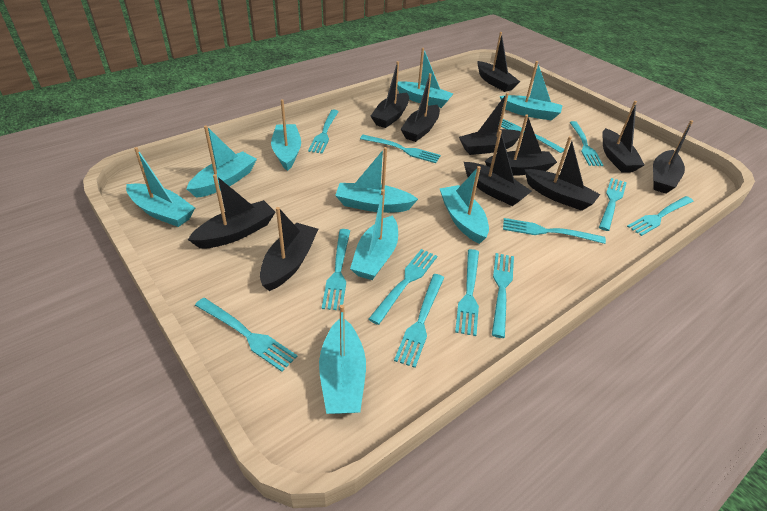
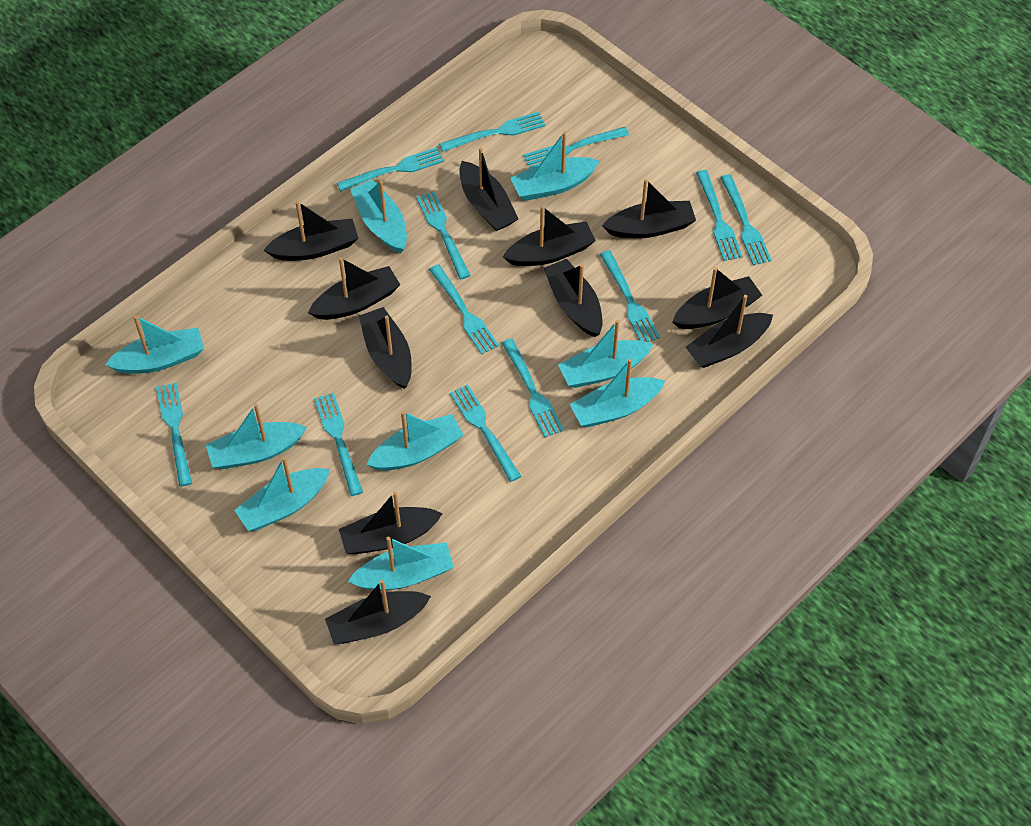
turquoise fork: [195,298,298,372] [308,110,339,154] [322,229,350,310] [360,135,441,163] [369,249,437,325] [394,274,444,368] [455,249,479,336] [492,253,514,338] [501,119,564,153] [503,218,606,244] [570,121,603,166] [599,178,627,231] [627,196,694,236] = 13 -> [156,383,192,486] [314,393,363,496] [337,147,444,191] [416,191,471,280] [429,264,499,354] [439,112,545,152] [450,384,521,482] [502,338,564,438] [523,127,629,168] [600,250,660,342] [696,170,743,261] [720,174,772,265] = 12

